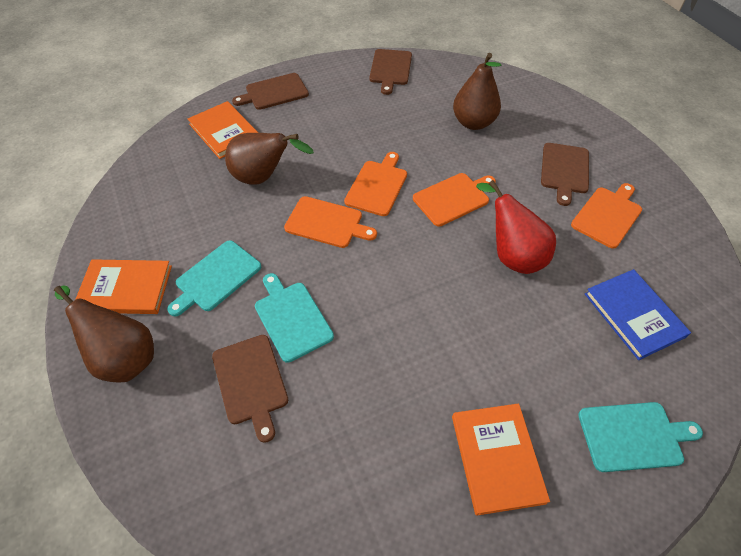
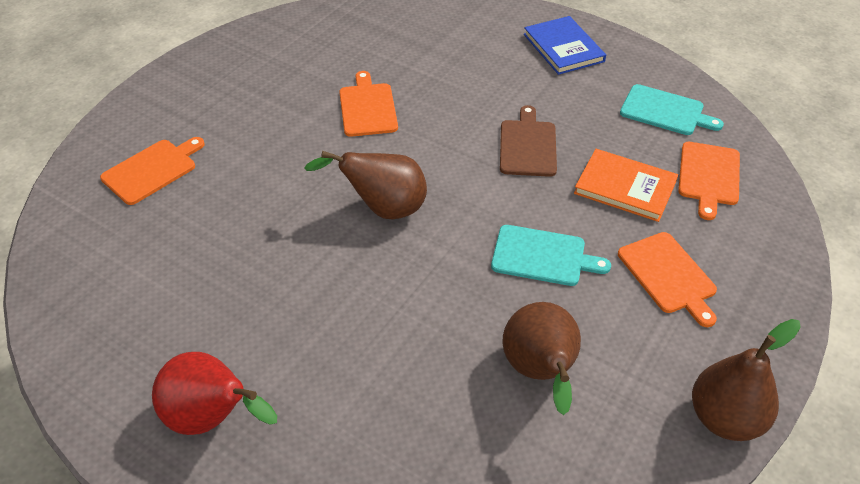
brown cutting board: [212,335,288,443] [232,73,309,110] [369,49,412,95] [541,143,589,206] = 4 -> [500,105,557,177] = 1
orange book: [75,259,172,314] [188,101,258,159] [452,403,550,516] = 3 -> [574,149,678,222] = 1
turquoise cutting board: [167,240,261,317] [255,273,334,363] [578,402,703,472] = 3 -> [491,225,611,286] [620,84,724,135] = 2

